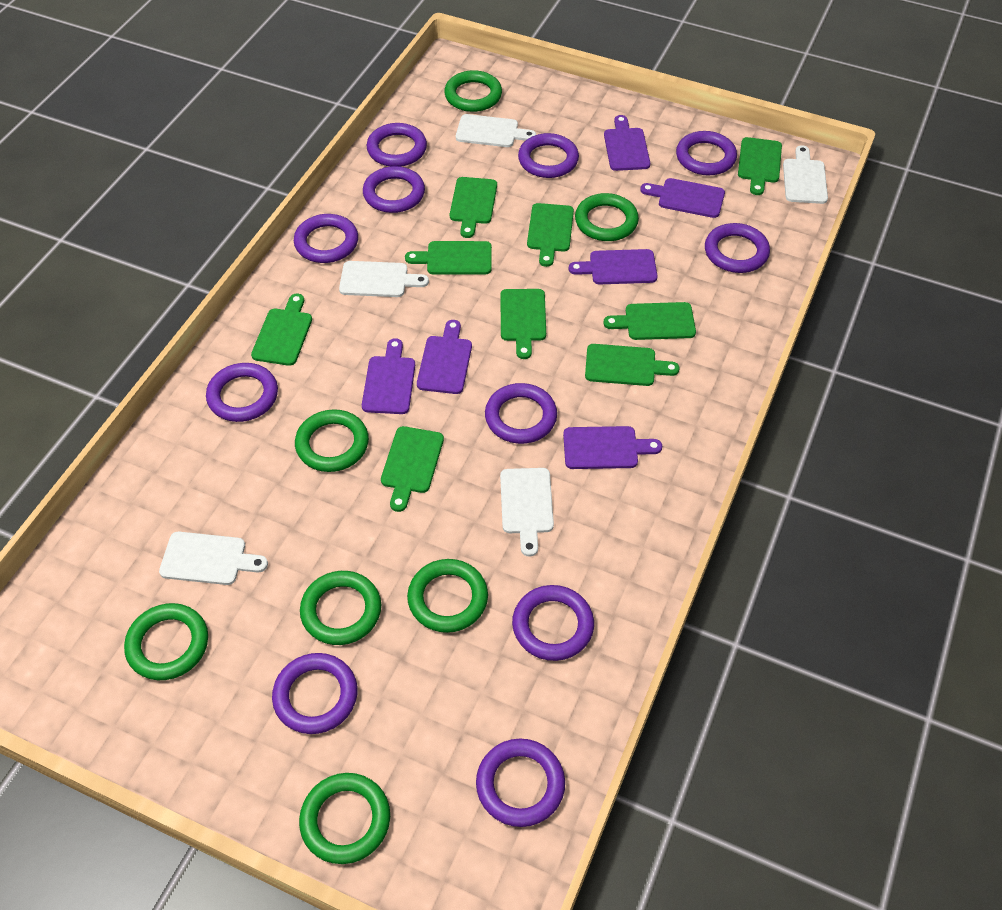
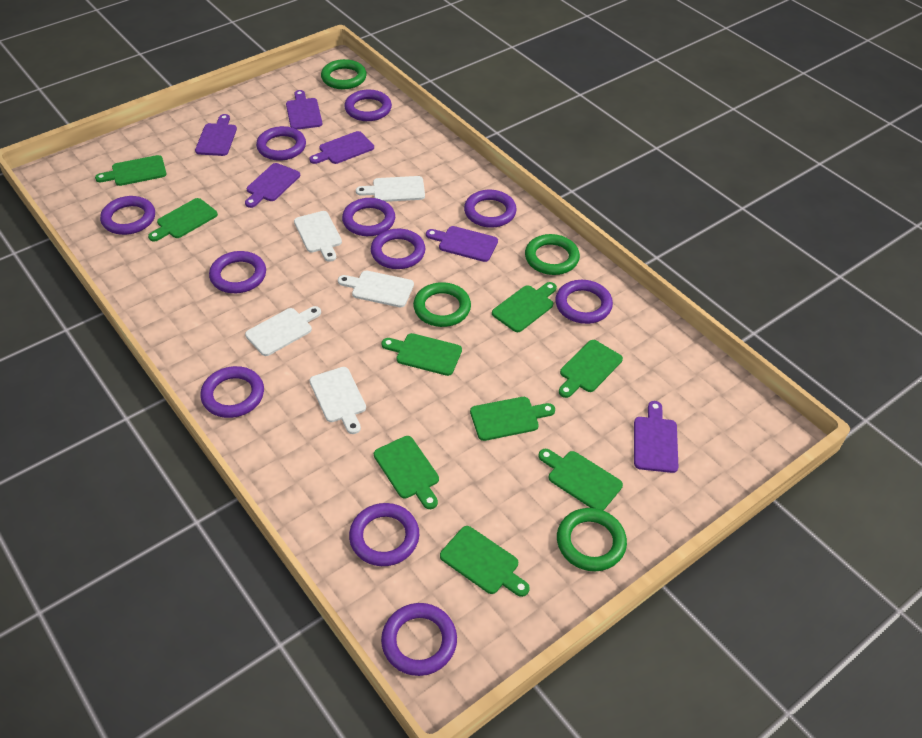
green ring: [124,603,208,680] [295,409,369,472] [299,773,390,864] [300,571,381,645] [407,559,488,633] [444,70,502,112] [575,193,639,241] = 7 -> [321,59,367,89] [413,282,471,327] [525,234,580,275] [557,508,627,571] = 4

